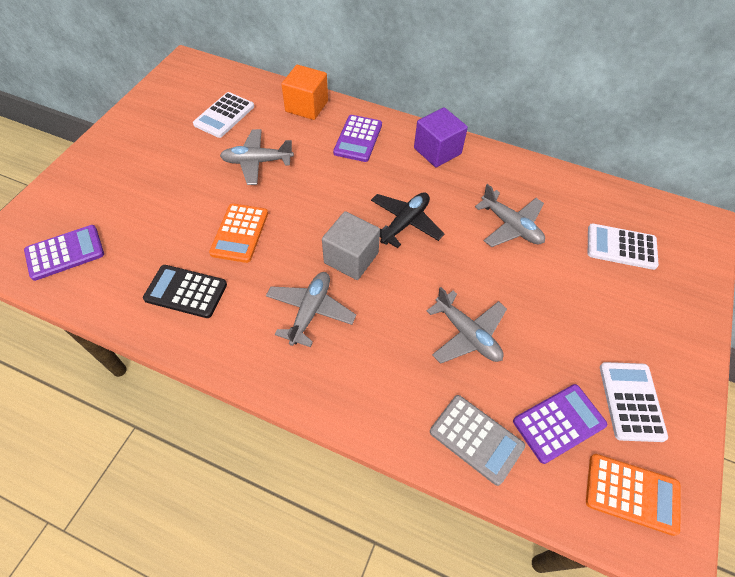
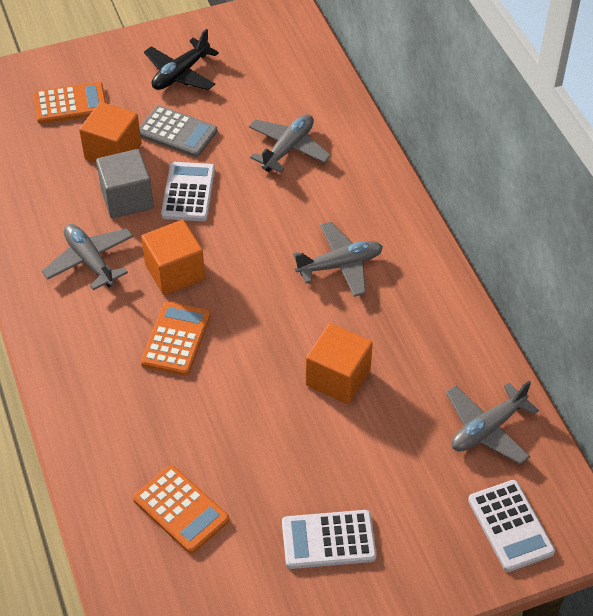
black calculator: [143,265,227,318] = 1 -> none = 0
orange calculator: [209,203,268,263] [586,454,681,536] = 2 -> [33,82,106,124] [133,465,229,554] [141,301,211,376] = 3
orange cube: [281,65,328,120] = 1 -> [79,102,141,163] [141,220,205,295] [306,323,373,404] = 3
purple calculator: [24,225,104,281] [333,115,382,162] [513,384,607,464] = 3 -> none = 0
purple cube: [414,107,468,167] = 1 -> none = 0

